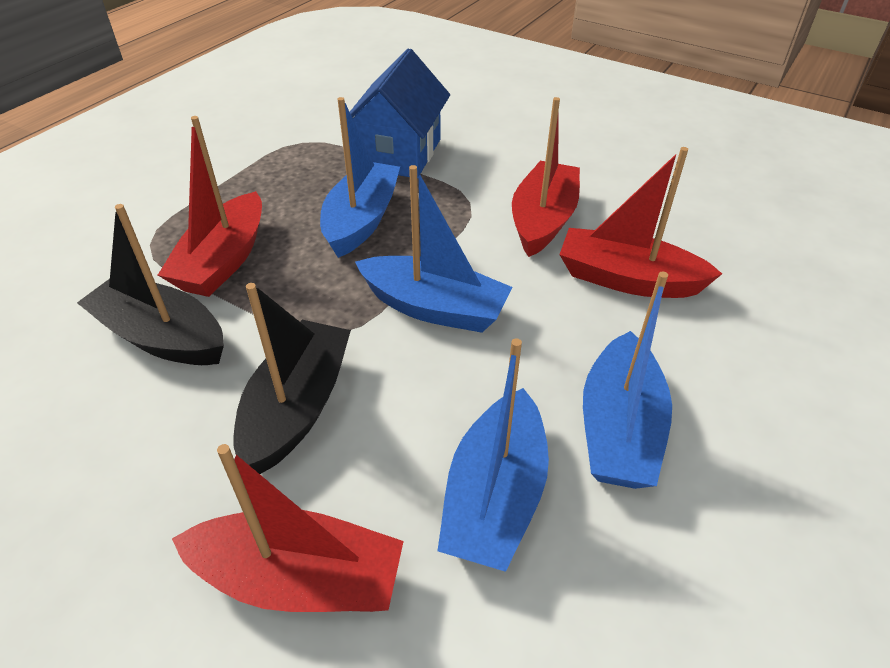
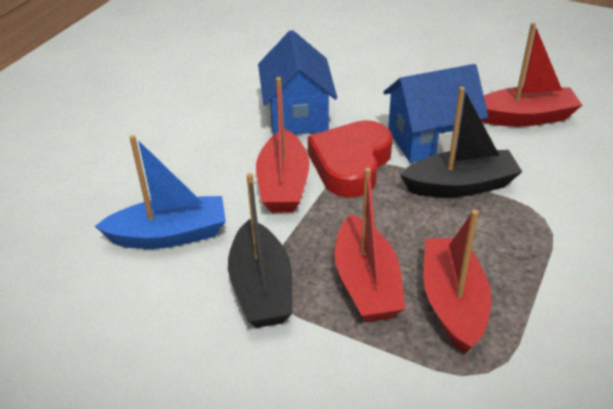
blue boat: [320,97,400,258] [355,165,513,333] [437,338,549,572] [583,272,672,489] = 4 -> [95,135,226,249] = 1
blue house: [340,48,450,178] = 1 -> [258,30,337,135] [384,64,488,163] = 2
red heart: none = 0 -> [308,120,393,198] = 1

